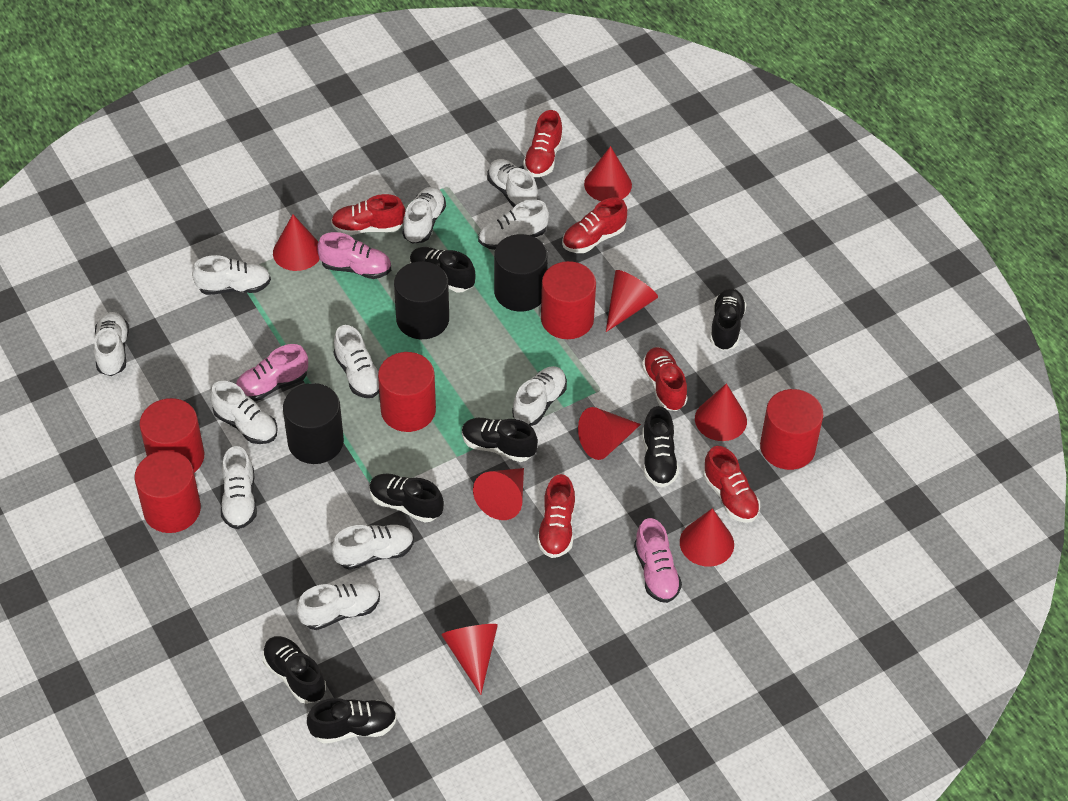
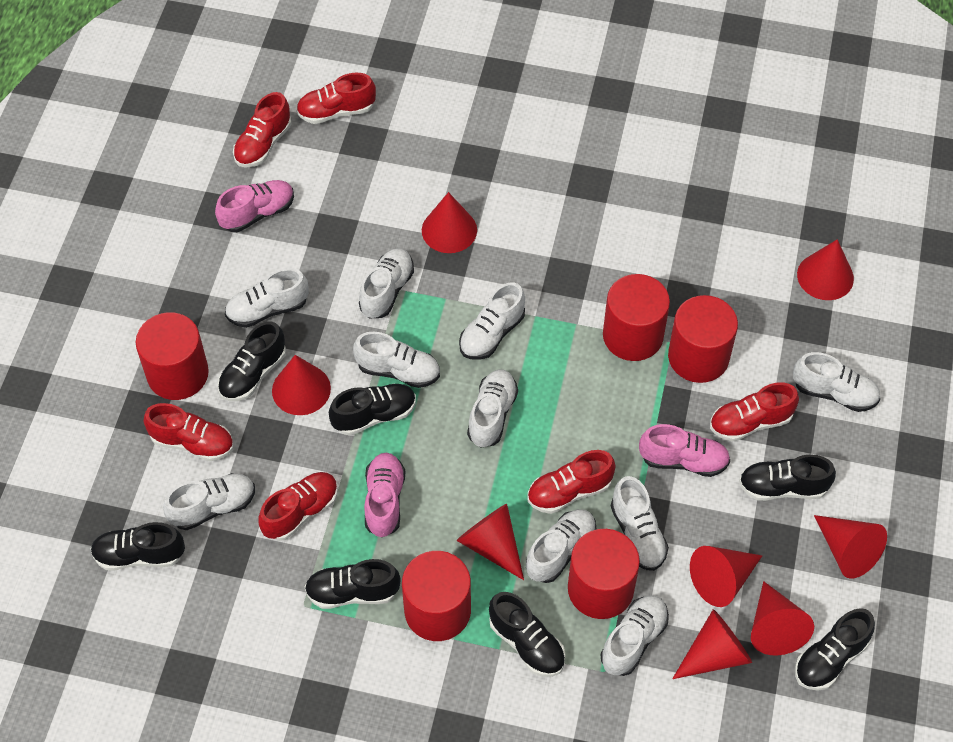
black cylinder: [283,383,344,464] [394,261,449,339] [494,234,548,311] = 3 -> none = 0
white shoe: [94,312,129,376] [192,255,271,295] [210,381,278,444] [221,446,257,529] [297,581,380,630] [332,525,414,570] [334,325,379,398] [402,187,446,244] [478,200,549,250] [487,159,538,207] [512,366,567,426] = 11 -> [163,473,255,530] [225,268,309,328] [353,332,440,388] [359,248,414,318] [459,282,525,360] [467,369,518,448] [526,509,597,583] [601,595,669,676] [611,476,669,571] [793,352,880,412] = 10

